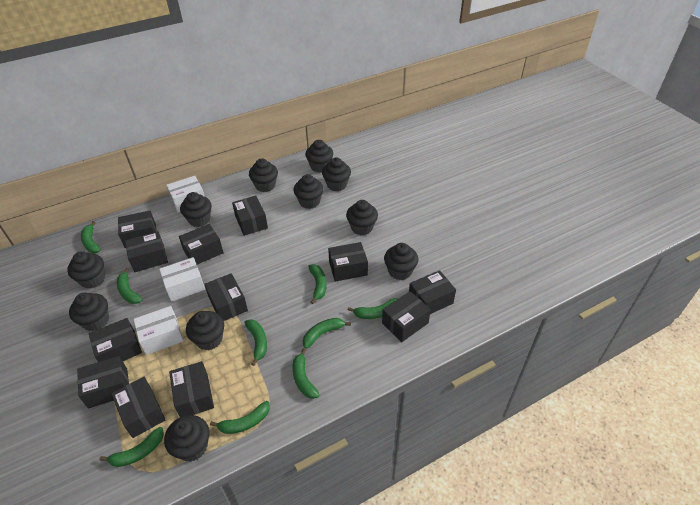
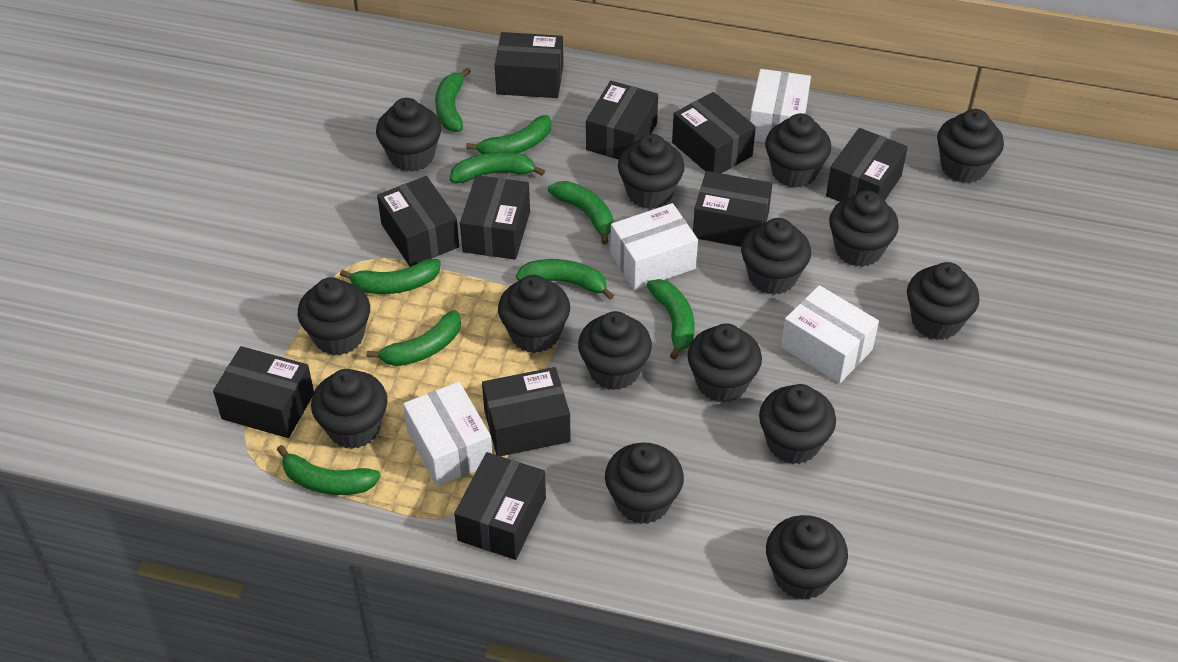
black box: [77,356,129,409] [89,318,142,362] [111,377,165,438] [118,211,157,248] [125,231,168,272] [169,361,214,417] [179,224,224,265] [204,273,248,321] [232,195,268,236] [328,242,368,282] [382,291,431,342] [409,270,456,314] = 12 -> [213,346,314,438] [377,176,459,267] [454,452,546,560] [460,175,530,260] [482,367,571,456] [495,32,563,98] [586,81,658,159] [672,92,756,173] [693,171,772,247] [826,128,908,202] = 10
black cupcake: [67,251,105,289] [69,292,109,331] [164,415,209,462] [180,192,212,227] [186,311,224,350] [249,158,278,192] [294,174,324,209] [305,140,333,173] [322,158,351,191] [346,200,378,235] [384,243,419,280] = 11 -> [298,277,370,356] [311,369,388,449] [376,98,441,172] [498,275,570,353] [578,311,652,390] [605,443,684,524] [618,134,685,209] [687,323,762,403] [741,218,811,295] [759,384,836,464] [765,113,831,188] [766,515,848,600] [829,191,899,267] [907,262,980,340] [937,109,1004,183] = 15
white box: [134,306,183,355] [159,257,205,302] [166,176,205,213] = 3 -> [403,382,492,486] [610,203,698,290] [750,69,811,143] [781,285,879,384] = 4

